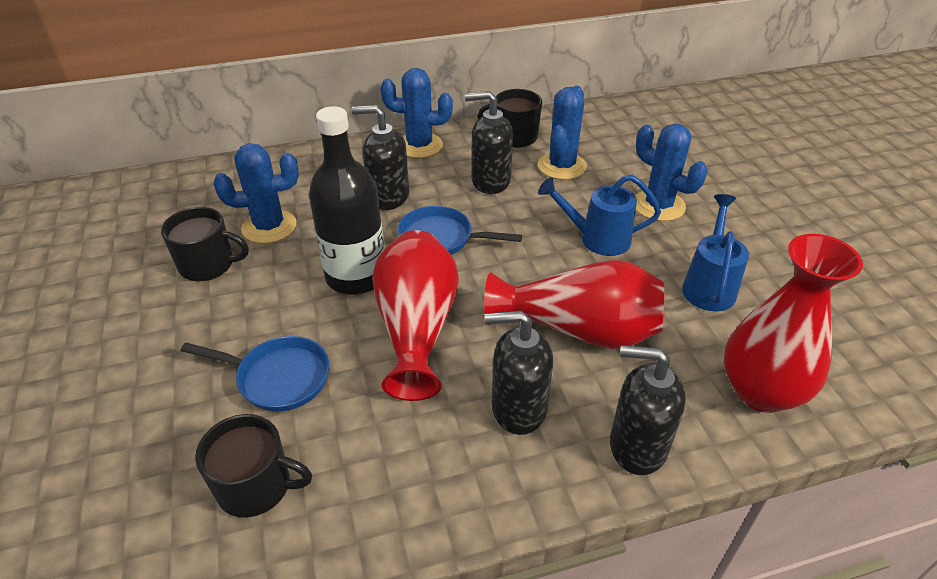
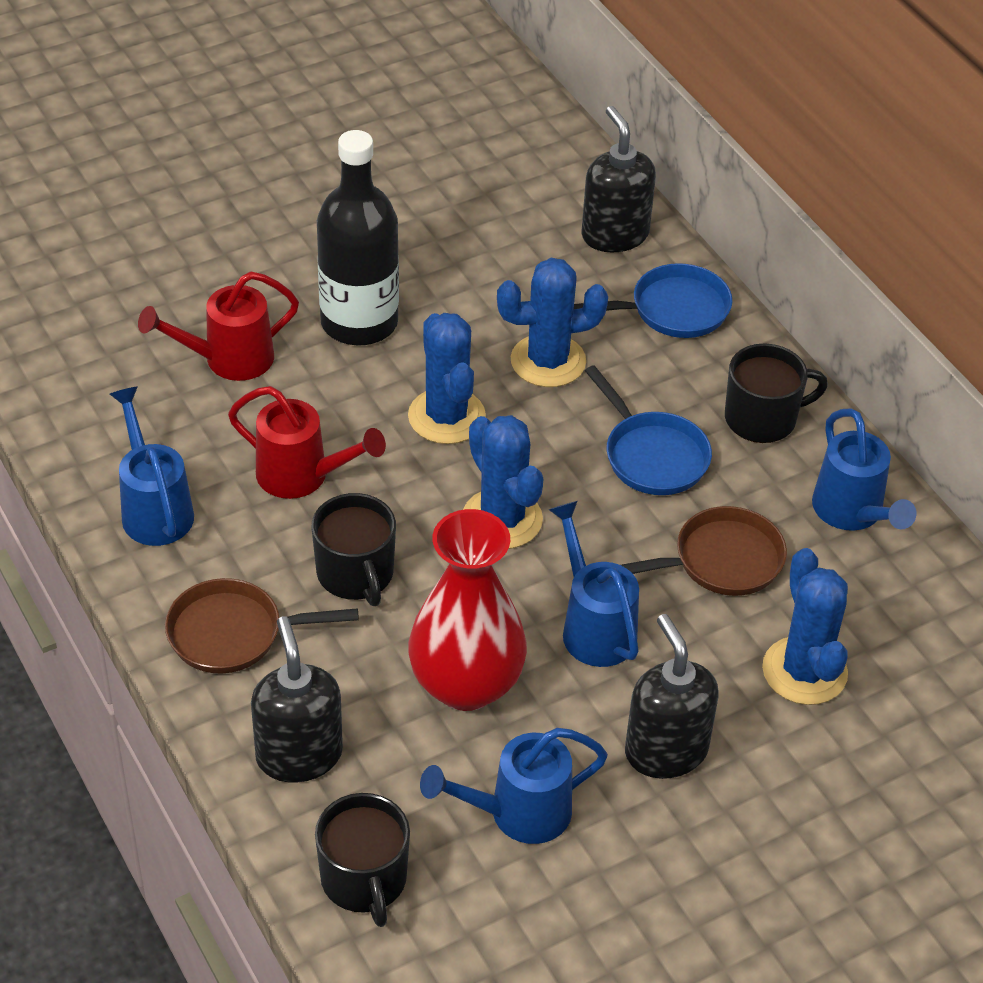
black soap dispenser: [352,105,409,210] [465,91,513,194] [485,310,553,435] [610,345,686,475] = 4 -> [251,616,343,783] [581,106,656,252] [625,614,719,779] = 3
blue watering can: [538,175,661,256] [682,194,749,311] = 2 -> [110,386,194,546] [420,728,608,844] [549,501,639,667] [812,408,916,531] = 4
brown pan: none = 0 -> [165,578,358,674] [621,506,787,596] = 2
red vase: [372,230,459,401] [484,260,664,349] [724,234,863,413] = 3 -> [408,509,527,711] = 1
red watering can: none = 0 -> [138,271,299,381] [228,386,386,499] = 2

